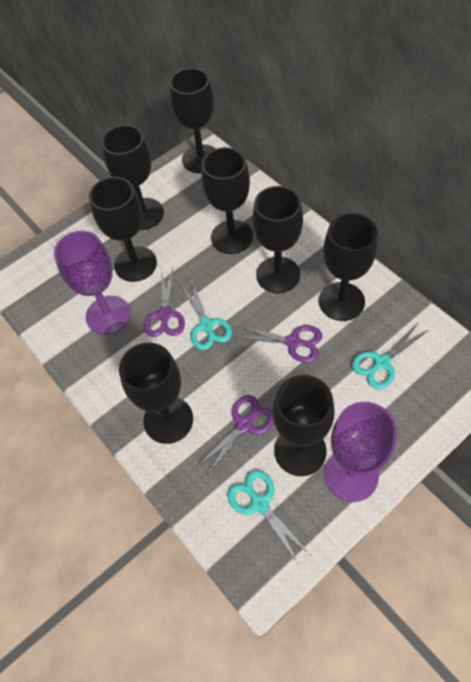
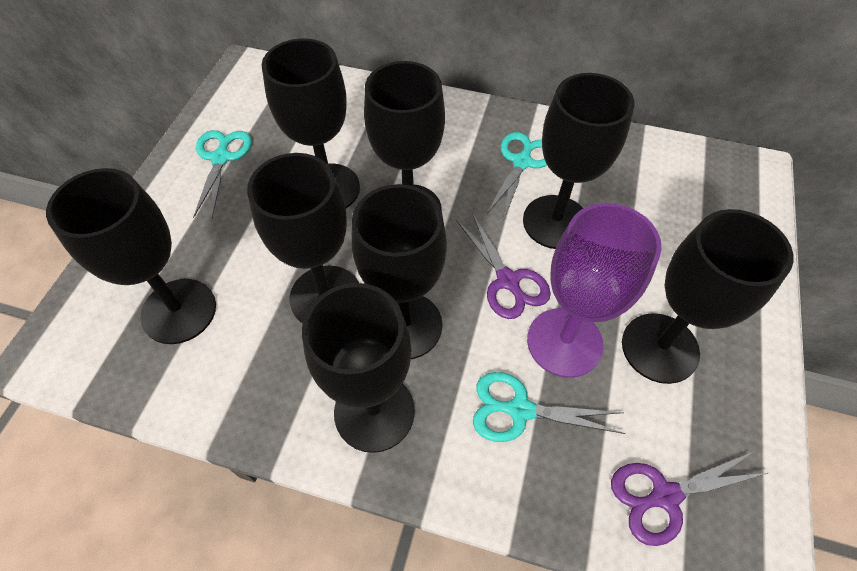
purple goblet: [54,230,130,335] [325,402,397,502] = 2 -> [527,203,662,378] = 1
purple scissors: [144,268,185,337] [196,395,274,477] [236,325,322,363] = 3 -> [456,213,551,319] [611,451,768,546] = 2

